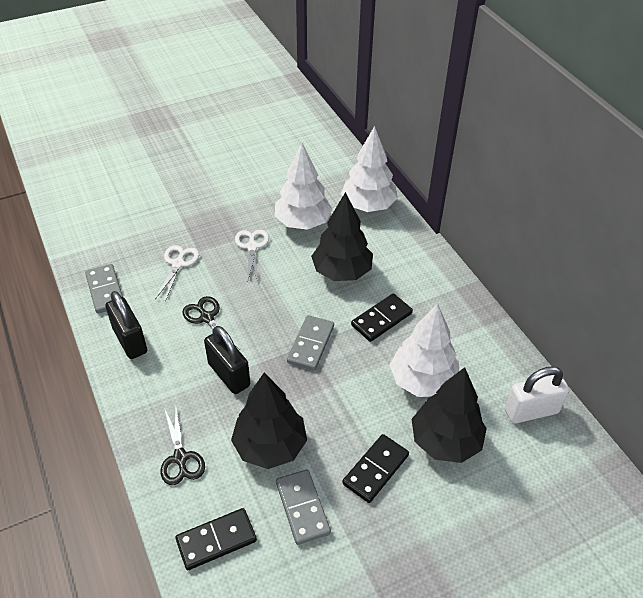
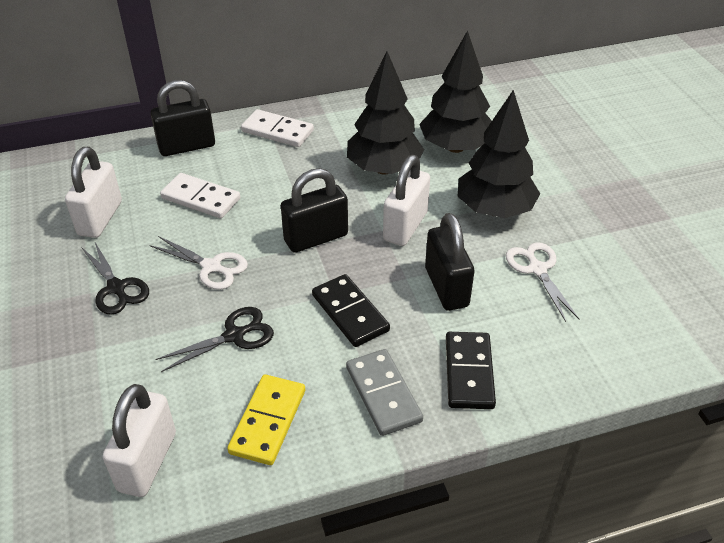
black domino: [175,508,257,570] [342,434,409,503] [351,294,413,342] = 3 -> [312,274,390,347] [446,332,496,409] = 2
black padlock: [105,291,147,359] [204,326,250,394] = 2 -> [151,80,215,156] [281,168,348,253] [425,213,474,311] = 3
grey domino: [85,264,123,314] [276,470,331,545] [287,315,334,371] = 3 -> [346,349,423,436] = 1
white domino: none = 0 -> [160,173,240,218] [241,109,314,147] = 2
white padlock: [505,366,569,424] = 1 -> [65,147,122,238] [103,384,176,497] [383,155,430,246] = 3
white tree: [275,143,333,230] [341,126,398,212] [390,304,459,397] = 3 -> none = 0
yellow domino: none = 0 -> [227,374,305,465] = 1

